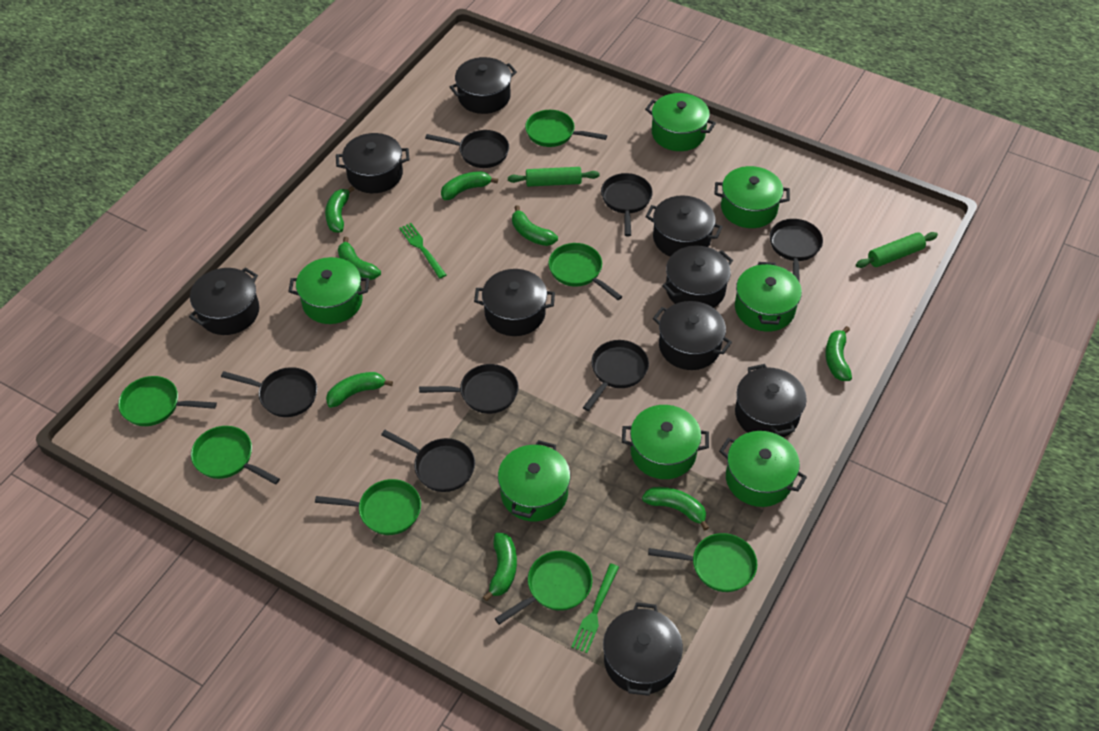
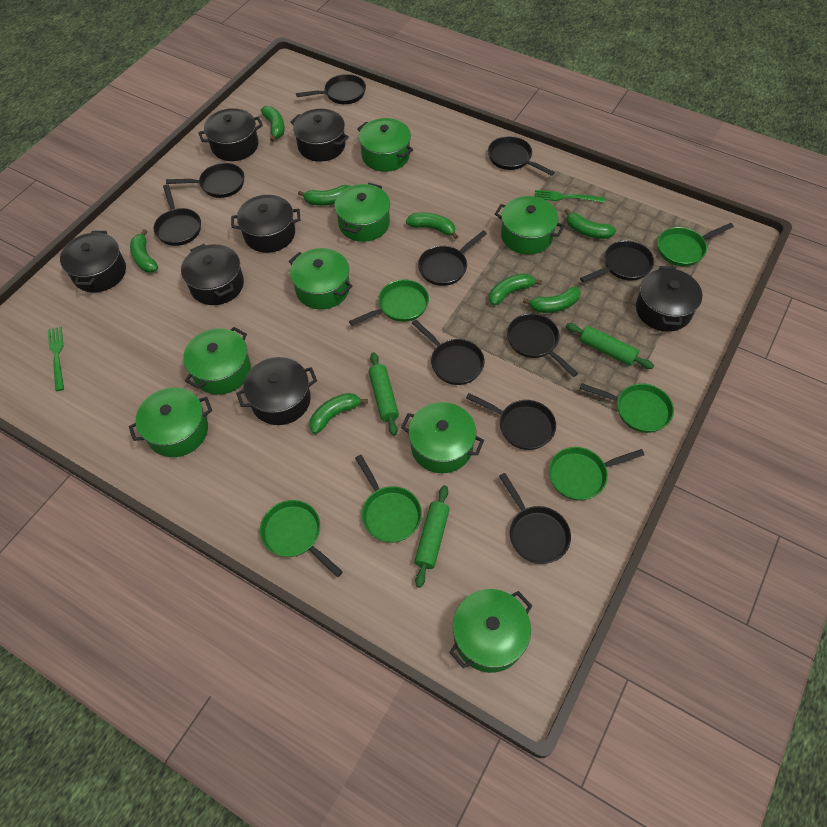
black pan: [221,367,317,417] [381,430,475,492] [419,364,518,414] [425,130,509,168] [583,340,649,411] [601,173,653,236] [770,219,823,283] = 7 -> [154,184,201,246] [166,163,245,198] [296,74,366,104] [412,320,485,385] [418,230,487,286] [466,393,556,450] [488,136,555,176] [499,473,571,564] [507,313,578,377] [580,240,654,282] = 10
black pot: [189,267,259,335] [336,133,410,193] [450,57,517,114] [474,269,555,336] [603,602,683,696] [645,195,723,257] [653,301,732,370] [662,245,733,308] [735,364,807,438] = 9 -> [60,231,126,293] [181,244,244,305] [198,108,263,161] [231,195,300,253] [236,357,317,425] [291,109,349,162] [636,266,702,332] = 7
green pan: [118,376,217,426] [191,426,280,484] [315,479,421,535] [495,551,593,625] [525,110,607,147] [548,243,623,300] [648,533,757,592] = 7 -> [260,500,343,577] [349,280,429,326] [355,455,422,543] [549,447,645,501] [580,383,674,433] [657,223,734,266] = 6
green pot: [288,257,369,324] [498,440,570,521] [622,405,709,479] [645,93,716,151] [715,166,790,228] [719,431,807,507] [735,262,802,332] = 7 -> [129,388,212,457] [183,327,251,395] [289,248,352,309] [334,183,390,242] [357,118,413,172] [401,402,484,473] [449,589,532,673] [495,196,565,255] = 8
green rolling pin: [508,167,600,187] [856,232,938,268] = 2 -> [369,352,399,436] [414,485,450,588] [566,323,654,369] = 3

